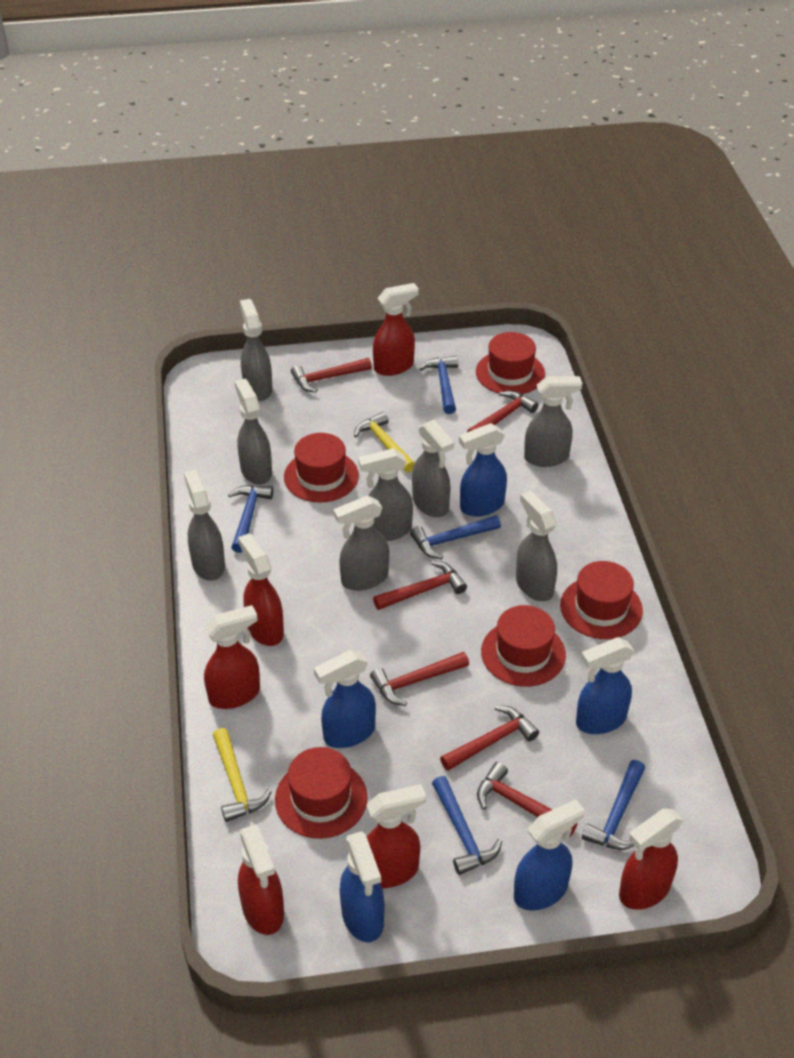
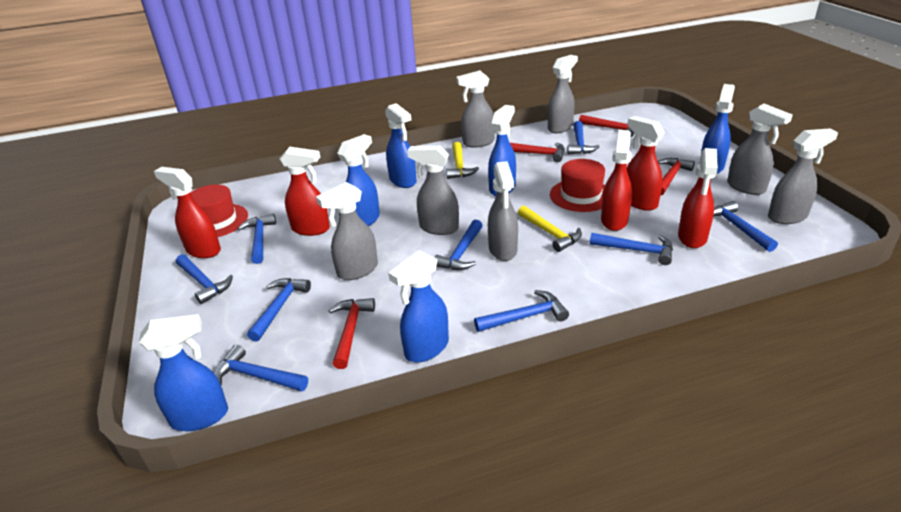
blue hammer: [228,485,273,553] [410,515,501,559] [419,356,458,414] [432,776,502,875] [582,760,645,850] = 5 -> [176,254,233,304] [214,344,308,392] [238,214,276,264] [247,278,311,342] [434,220,483,270] [474,290,569,332] [567,121,600,155] [590,233,673,265] [713,201,778,252] = 9
blue spray bottle: [314,650,376,748] [340,831,385,942] [459,423,507,517] [514,799,585,911] [576,637,634,734] = 5 -> [139,314,228,431] [337,134,380,226] [385,103,416,188] [388,250,449,362] [488,105,516,196] [699,84,735,174] = 6
grey spray bottle: [184,470,225,581] [234,379,272,485] [240,299,272,401] [333,495,389,591] [358,448,413,541] [412,420,454,517] [516,491,557,601] [524,376,582,467] = 8 -> [316,182,378,280] [407,145,459,235] [456,70,495,147] [488,161,518,261] [548,55,578,133] [727,104,793,195] [768,128,838,224] = 7
red hammer: [291,358,372,393] [370,652,469,706] [373,561,467,610] [440,706,539,771] [467,391,538,432] [477,762,577,836] = 6 -> [329,298,375,369] [510,143,565,162] [579,115,635,137] [658,158,695,196] = 4
red hat: [275,747,368,839] [284,433,359,503] [476,332,545,394] [481,605,566,687] [560,561,643,639] = 5 -> [190,184,248,237] [550,159,605,212] = 2
red spray bottle: [204,605,260,709] [238,533,284,646] [238,824,284,935] [366,784,426,888] [373,283,419,376] [619,809,683,910] = 6 -> [154,167,221,258] [280,147,330,236] [601,130,632,231] [627,116,665,211] [678,148,718,248] = 5

